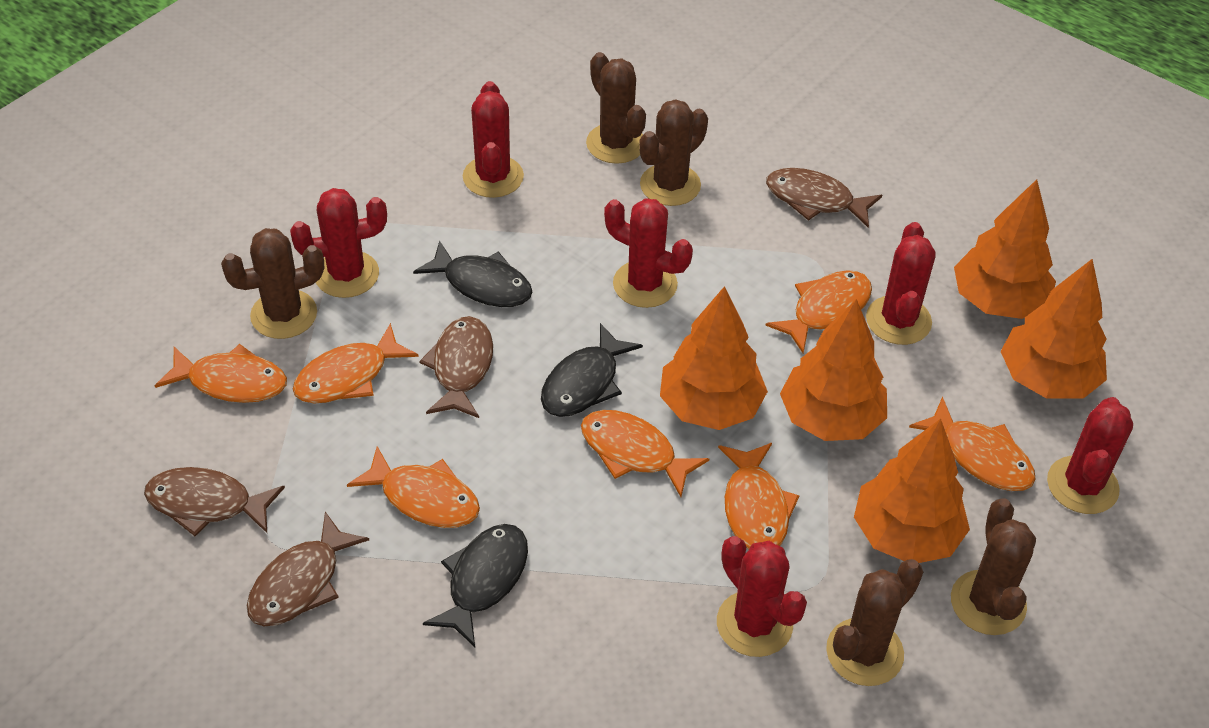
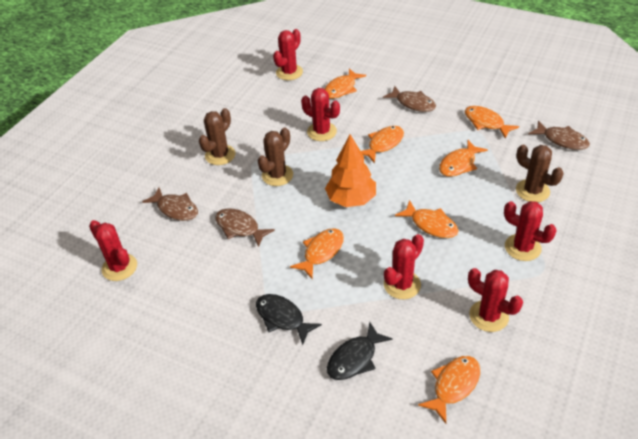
black fish: [413,240,532,307] [423,524,528,647] [541,323,643,417] = 3 -> [256,294,322,345] [327,322,393,380] = 2
brown cactus: [221,228,324,339] [586,52,646,164] [639,99,708,206] [826,559,923,686] [951,499,1036,635] = 5 -> [199,108,235,165] [258,128,293,186] [516,145,564,202] = 3
orange tree: [660,286,768,430] [780,299,887,441] [854,419,970,563] [954,179,1056,319] [1000,259,1107,399] = 5 -> [325,134,376,207] = 1

